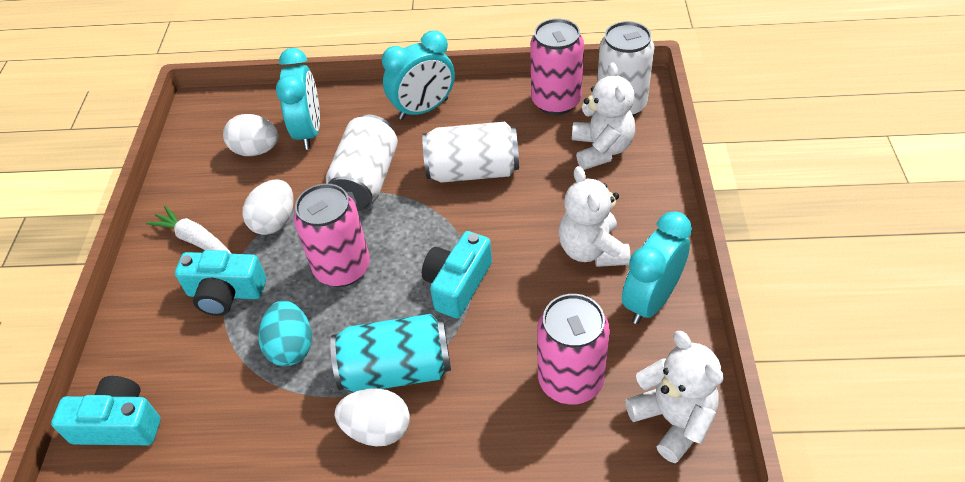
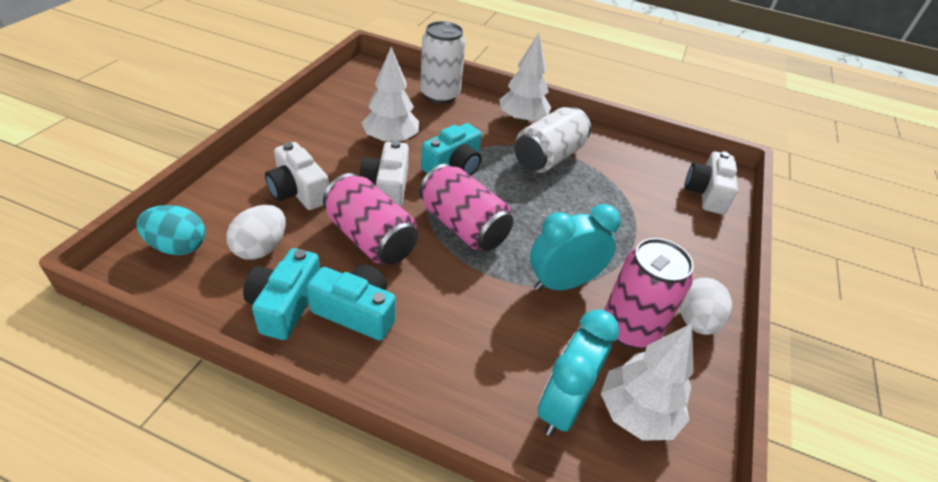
turquoise can: [330,314,451,392] = 1 -> none = 0
turquoise clock: [276,48,320,150] [382,31,455,120] [622,211,692,324] = 3 -> [530,204,621,291] [538,310,619,436] = 2
white camera: none = 0 -> [265,142,329,210] [359,140,409,207] [685,151,738,214] = 3
white can: [326,115,398,211] [422,122,519,183] [597,21,654,116] = 3 -> [420,21,466,104] [514,107,591,173] = 2
white carrot: [146,206,232,254] = 1 -> none = 0
white egg: [223,114,279,156] [242,179,294,235] [335,388,410,446] = 3 -> [226,205,286,260] [679,278,732,335] = 2
white teddy bear: [559,166,630,267] [572,62,635,170] [625,331,724,463] = 3 -> none = 0
white tree: none = 0 -> [362,47,419,142] [499,33,551,124] [601,323,694,441] = 3

